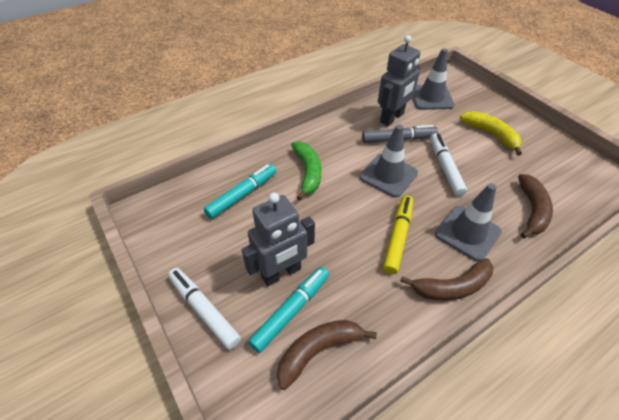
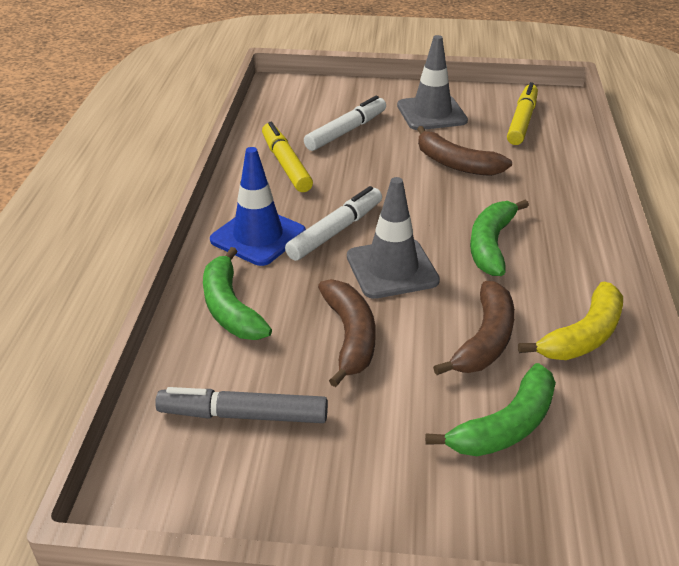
blue traffic cone: none = 0 -> [210,147,306,266] = 1
green banana: [291,141,321,200] = 1 -> [203,247,272,340] [425,363,556,456] [470,199,529,276] = 3
grey robot: [242,193,315,286] [378,35,420,126] = 2 -> none = 0
grey traffic cone: [360,124,418,198] [413,48,454,110] [435,183,502,262] = 3 -> [347,177,440,299] [397,35,468,130] = 2
turquoise marker: [204,164,277,219] [248,267,329,353] = 2 -> none = 0
yellow marker: [383,196,413,274] = 1 -> [262,122,313,192] [507,82,538,145] = 2

